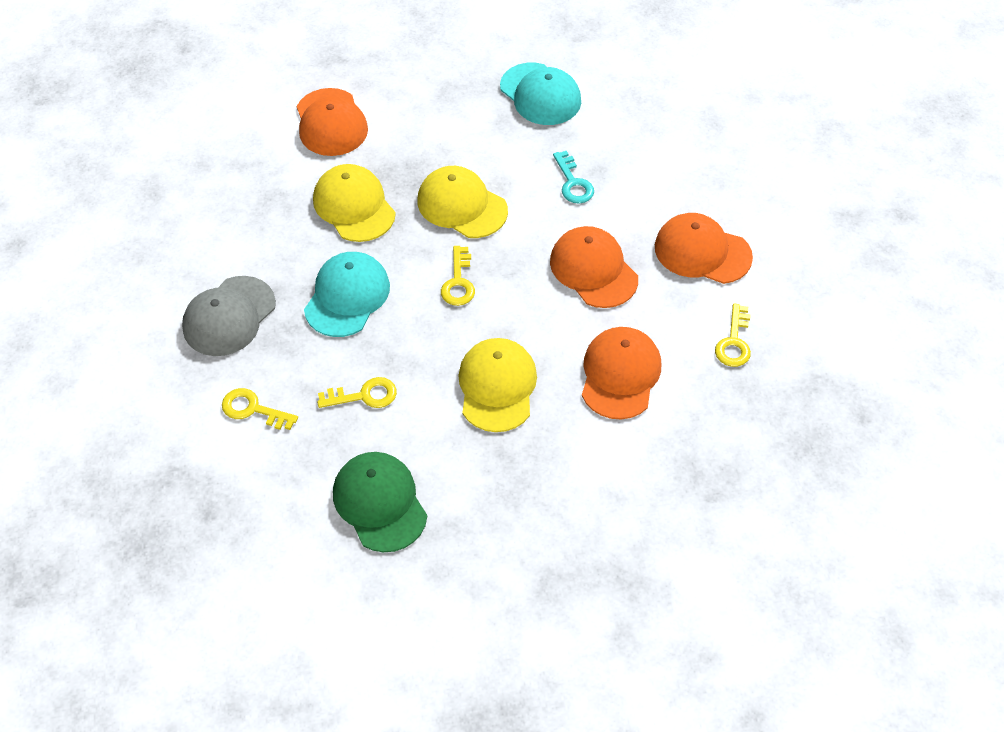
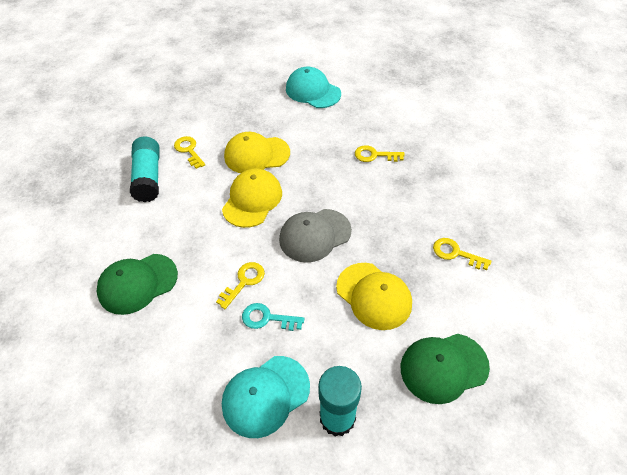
green cap: [333,452,427,552] = 1 -> [97,254,178,315] [401,334,490,404] = 2
orange cap: [297,88,368,156] [550,226,638,308] [582,327,661,420] [655,213,753,284] = 4 -> none = 0
turquoise glue stick: none = 0 -> [130,136,159,202] [318,366,362,437] = 2

